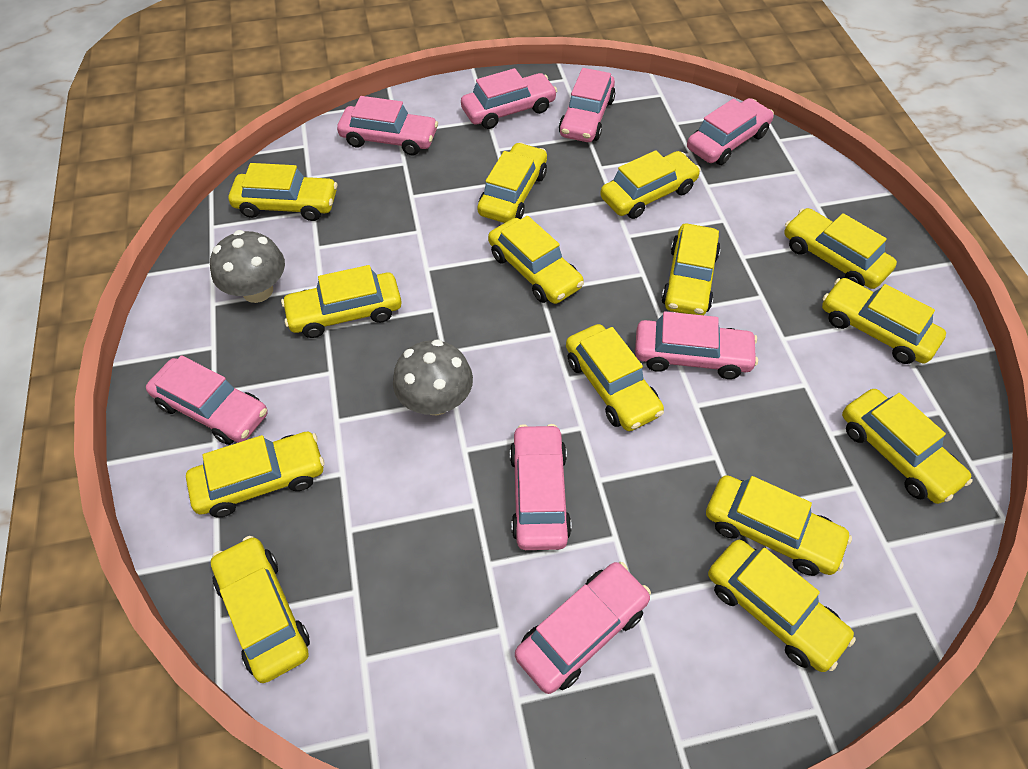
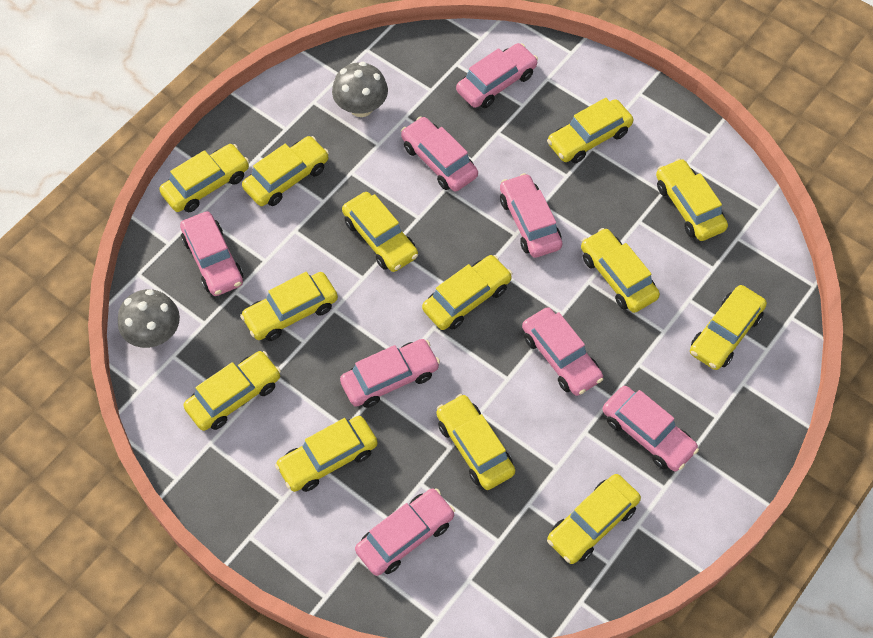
yellow car: [186,432,324,518] [211,536,310,683] [229,163,337,221] [281,265,402,338] [477,142,547,223] [488,216,584,304] [566,324,664,431] [600,150,701,219] [661,224,721,315] [706,475,852,576] [708,540,856,672] [784,208,897,289] [822,278,946,364] [842,389,973,504] = 14 -> [159,144,249,212] [184,351,281,431] [240,272,338,341] [242,136,329,206] [275,416,378,492] [342,192,418,272] [422,255,512,330] [436,394,515,490] [547,98,633,163] [547,474,641,564] [581,228,660,313] [656,158,728,241] [690,285,767,370] = 13

